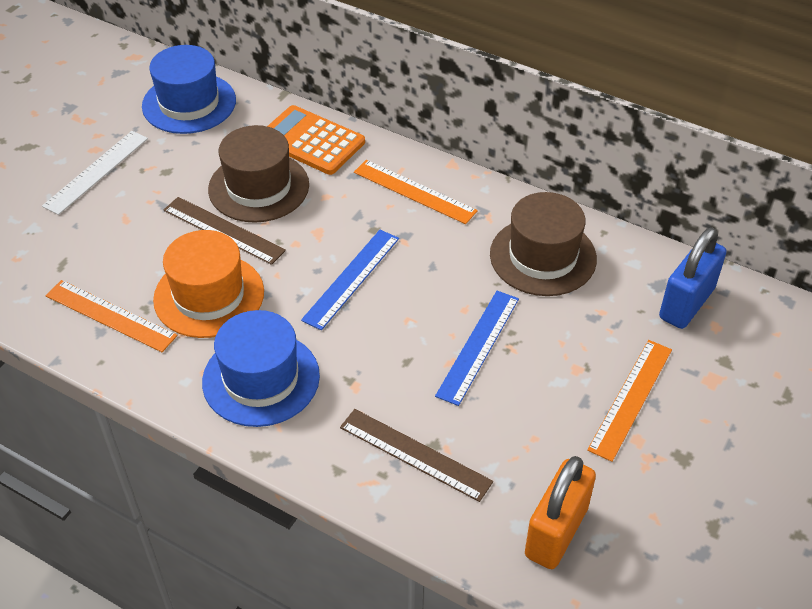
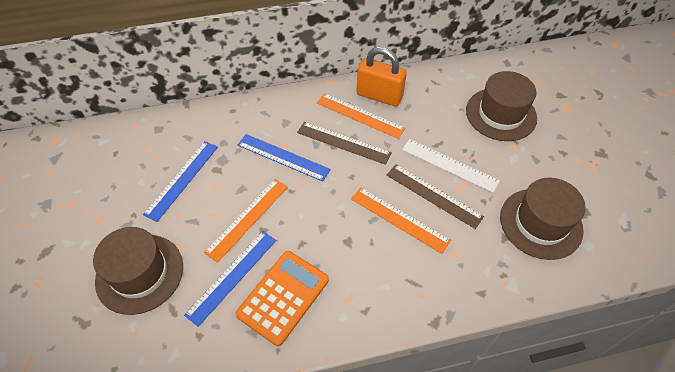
blue hat: [142,45,236,134] [202,310,320,427] = 2 -> none = 0
blue padlock: [659,227,726,329] = 1 -> none = 0
blue ruler: [301,230,399,330] [435,291,519,406] = 2 -> [143,141,218,222] [184,231,276,327] [237,134,331,182] = 3
brown hat: [208,125,309,223] [490,192,597,296] = 2 -> [93,227,183,315] [466,71,537,141] [500,178,586,260] = 3
orange hat: [153,230,264,338] = 1 -> none = 0

